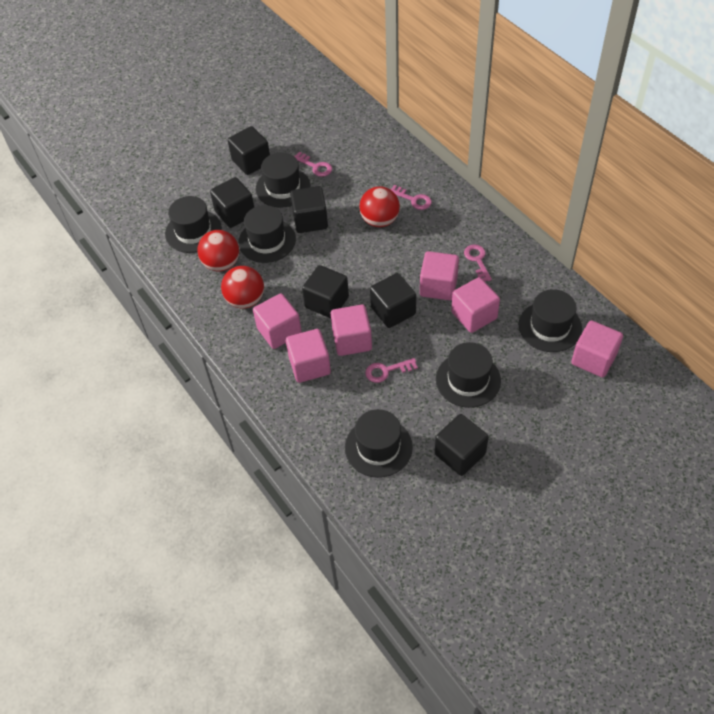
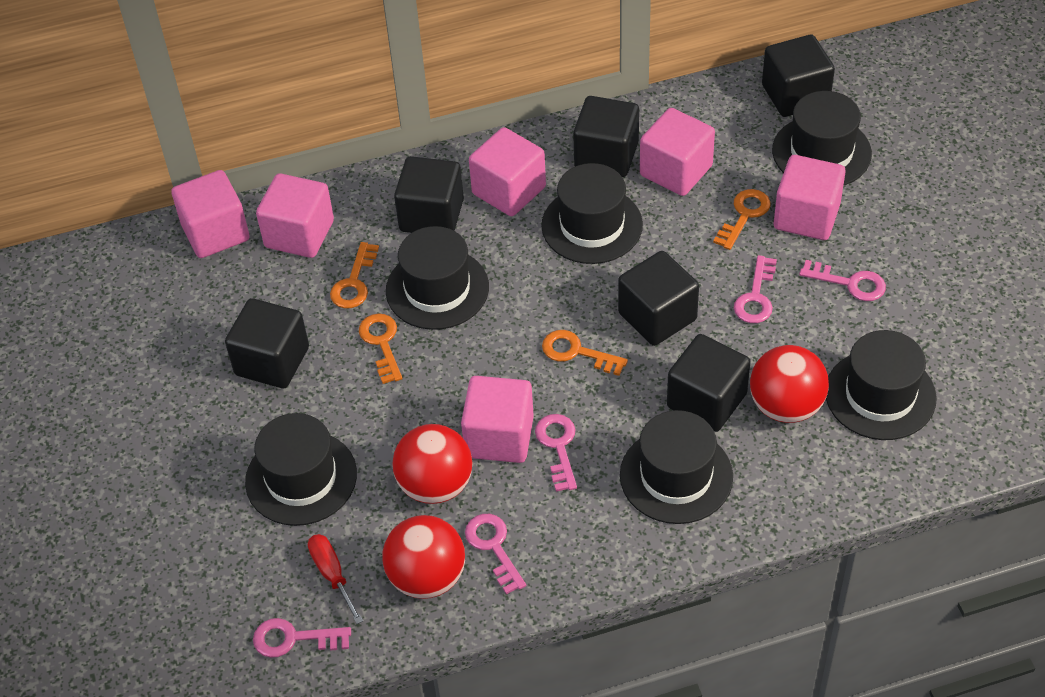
orange key: none = 0 -> [330,242,379,308] [359,313,402,384] [542,330,628,376] [713,189,771,250] = 4
pink key: [294,152,332,177] [365,358,418,383] [390,185,432,210] [464,244,492,281] = 4 -> [253,618,351,658] [465,514,526,595] [535,414,577,492] [734,255,777,323] [799,260,886,301] = 5
red screwdriver: none = 0 -> [308,534,363,624] = 1

